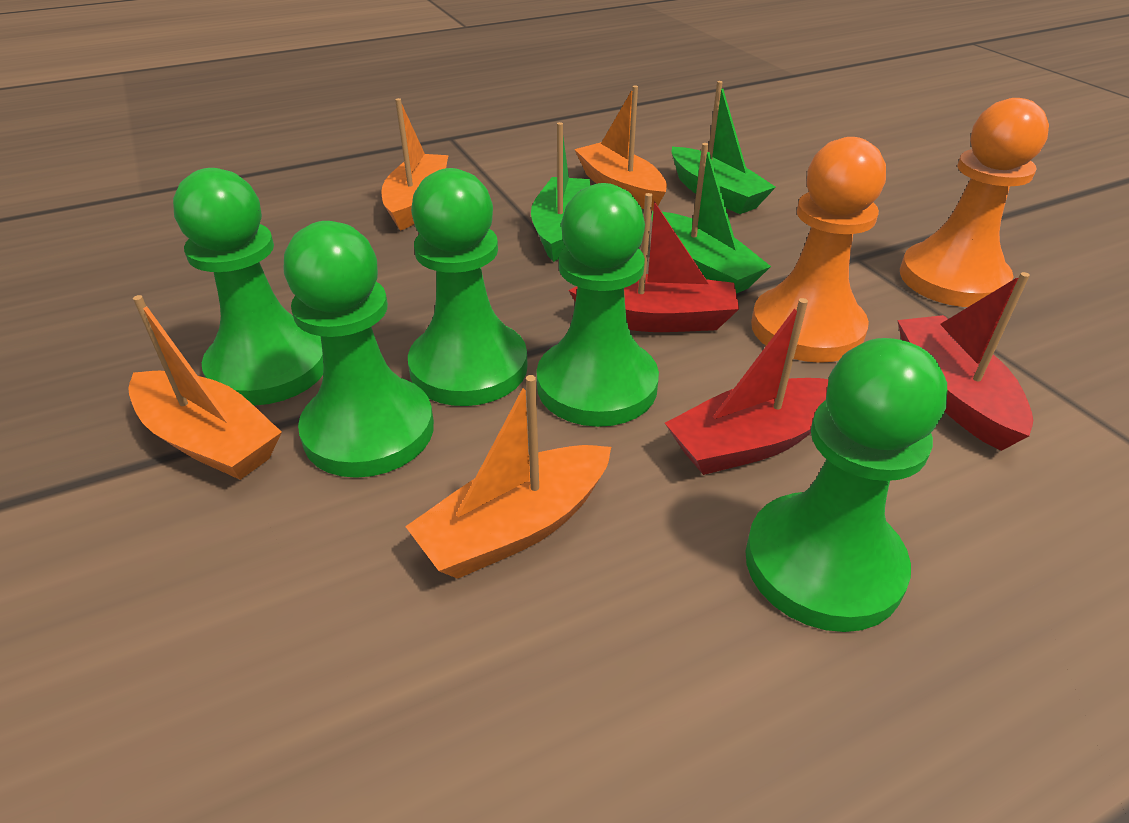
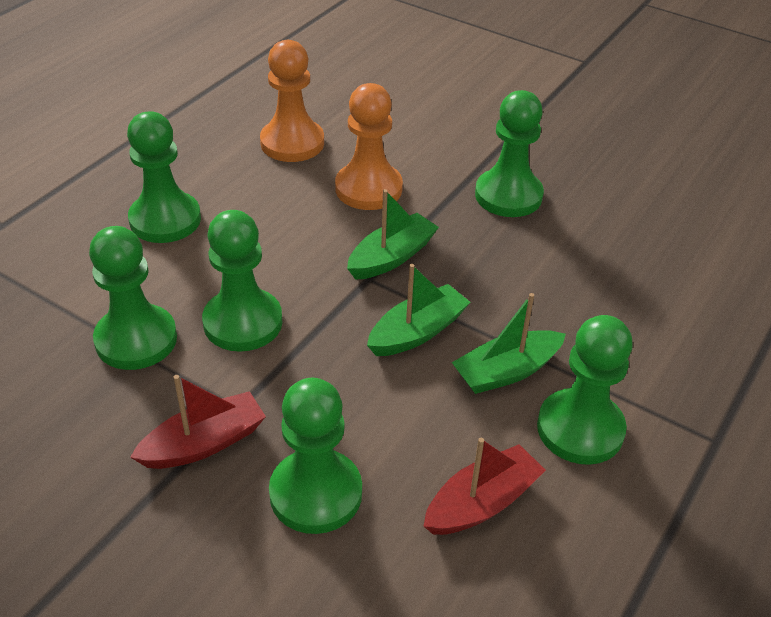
green pawn: [173,168,323,406] [283,221,434,478] [408,168,528,406] [537,183,659,427] [745,338,947,632] = 5 -> [89,226,177,370] [127,111,201,243] [202,210,283,352] [269,378,362,534] [475,90,544,217] [537,315,633,465] = 6
orange boat: [128,295,282,480] [381,98,449,231] [405,375,611,579] [574,85,667,211] = 4 -> none = 0
red boat: [569,193,739,332] [665,298,829,475] [897,272,1033,451] = 3 -> [130,375,266,469] [424,438,546,535] = 2

